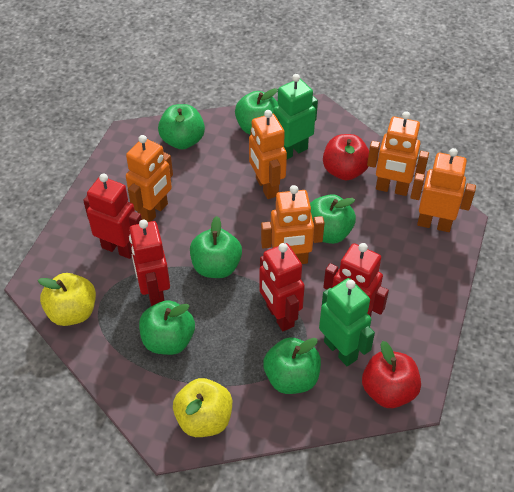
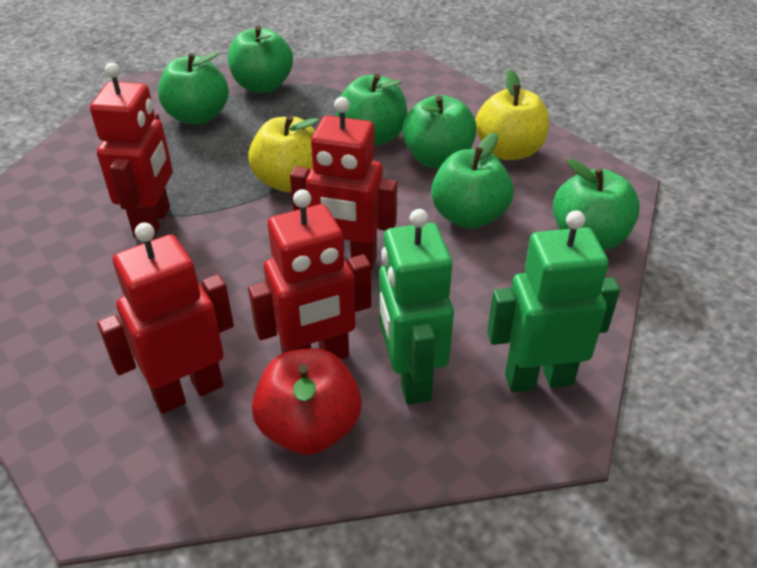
orange robot: [126,135,173,222] [249,110,287,199] [261,185,325,264] [367,111,429,196] [410,148,476,232] = 5 -> none = 0
red apple: [323,134,369,180] [362,341,421,408] = 2 -> [252,348,362,455] = 1

